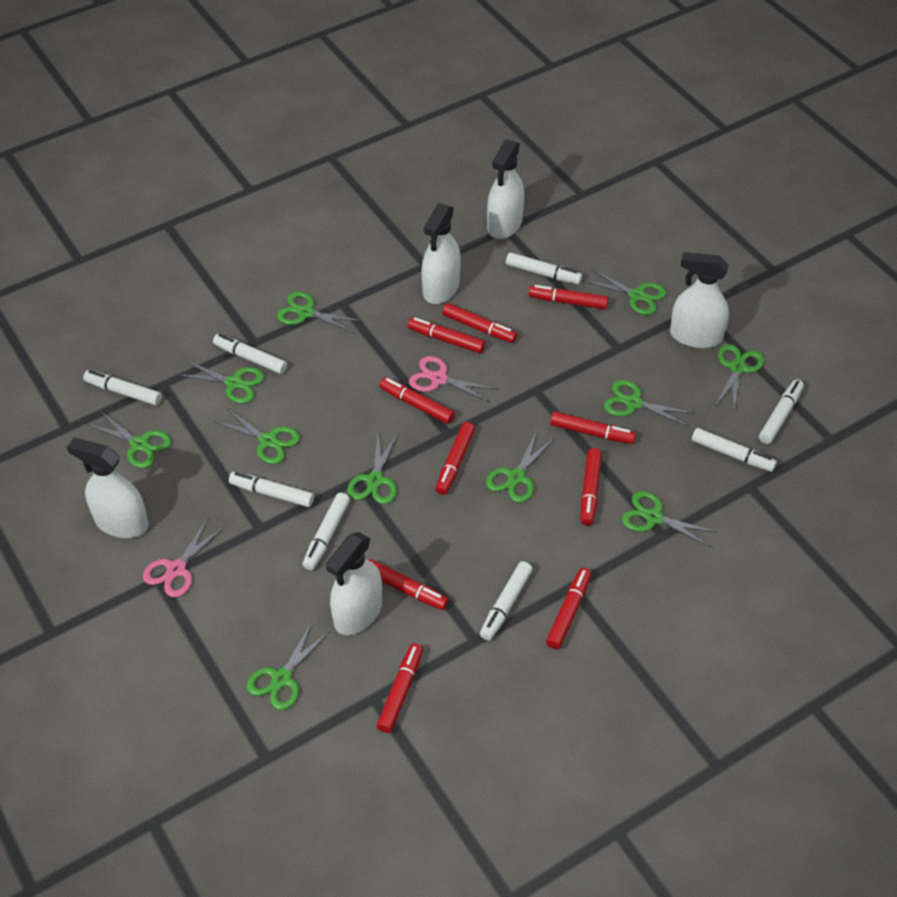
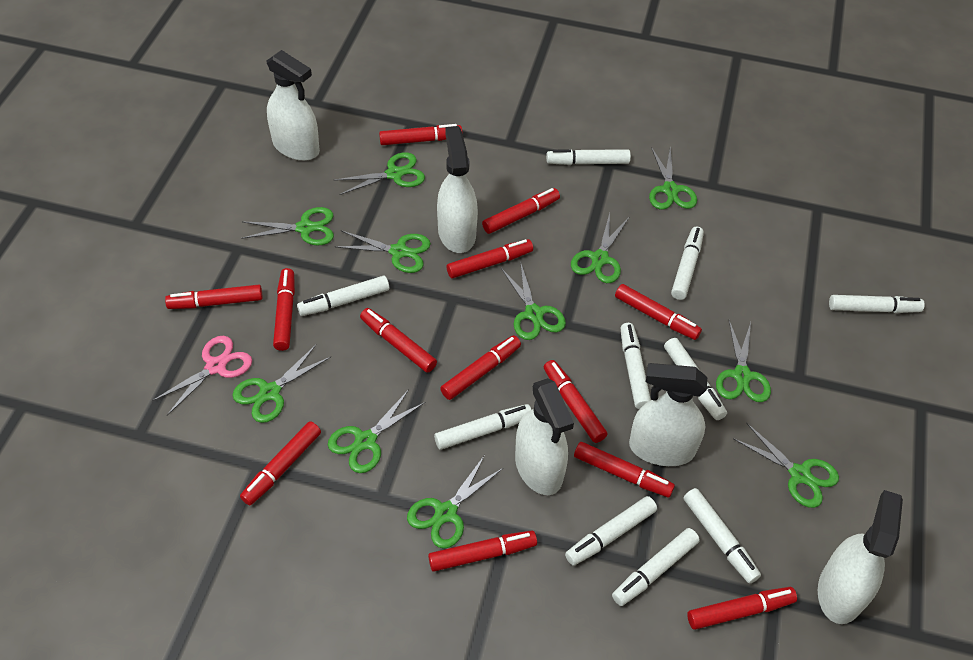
pink scissors: [143,518,224,598] [409,356,497,402] = 2 -> [152,336,252,416] = 1
red marker: [369,559,449,610] [377,643,423,733] [379,377,455,424] [408,318,486,353] [435,422,475,495] [442,303,517,343] [529,285,608,310] [546,568,592,649] [550,412,636,444] [581,448,602,526] = 10 -> [165,285,262,309] [240,421,321,505] [273,268,295,351] [360,308,437,373] [379,124,463,145] [428,530,537,572] [440,335,521,400] [447,239,533,279] [482,188,560,234] [544,360,608,443] [574,442,675,497] [615,284,702,340] [687,587,797,630] = 13
white marker: [83,370,162,406] [213,334,287,374] [229,472,314,507] [302,493,350,570] [480,561,533,641] [506,252,582,284] [692,428,777,472] [759,379,804,444] = 8 -> [297,275,389,316] [434,404,532,450] [546,149,631,165] [565,496,657,566] [612,528,700,606] [620,323,651,409] [664,338,727,420] [671,226,704,300] [683,488,761,584] [829,295,925,313] = 10

